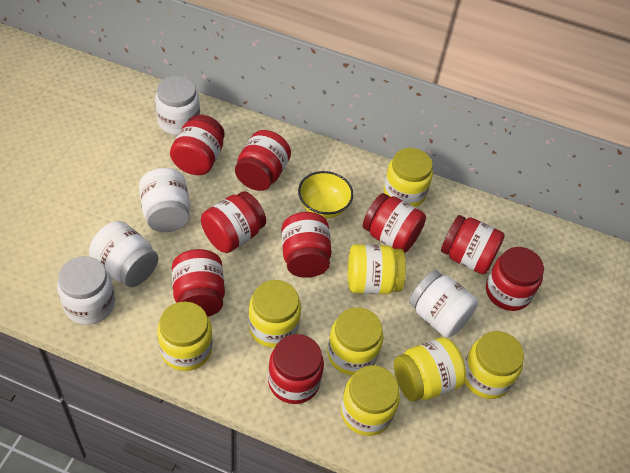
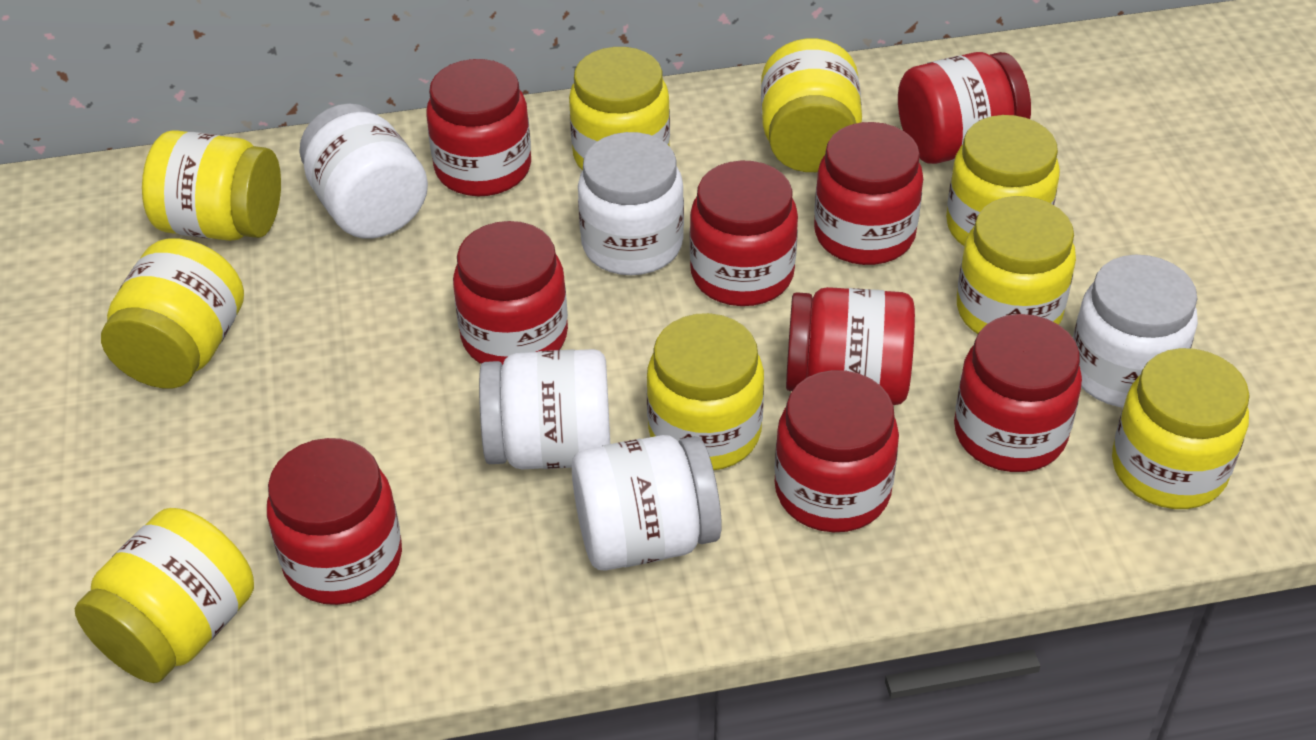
yellow bowl: [298,171,353,218] = 1 -> none = 0
yellow jar: [157,301,213,371] [248,280,301,348] [327,307,383,375] [341,365,400,436] [348,244,406,294] [384,148,433,207] [394,337,466,401] [464,331,524,399] = 8 -> [75,508,254,683] [101,238,244,389] [142,131,281,241] [569,47,670,170] [647,313,764,470] [761,38,862,172] [946,115,1060,246] [957,196,1076,334] [1112,348,1250,509] = 9

